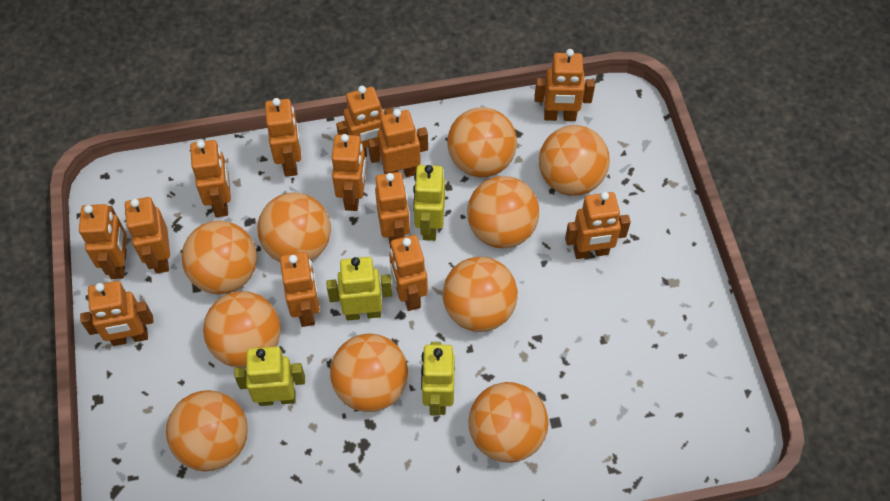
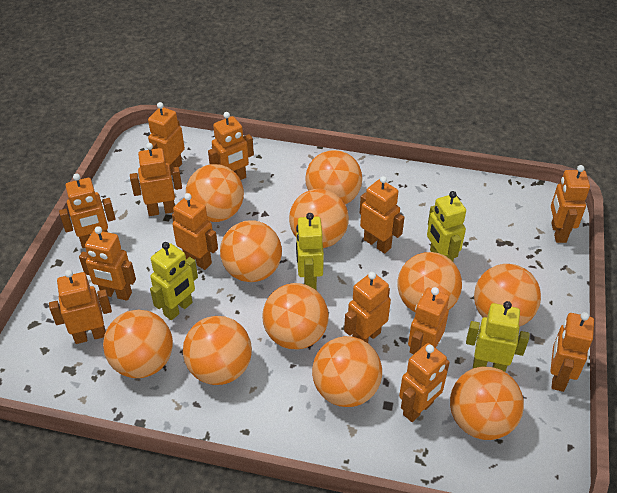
orange ball: [166,390,248,471] [182,220,257,295] [203,291,281,368] [258,192,331,262] [330,334,408,412] [443,257,518,332] [447,108,517,177] [467,176,539,248] [468,382,549,463] [539,125,610,196] = 10 -> [103,310,173,378] [183,316,252,385] [186,164,244,222] [220,220,282,282] [262,283,329,349] [289,189,349,248] [305,150,362,205] [312,336,382,407] [397,252,462,313] [450,367,524,440] [474,264,541,327] = 11

